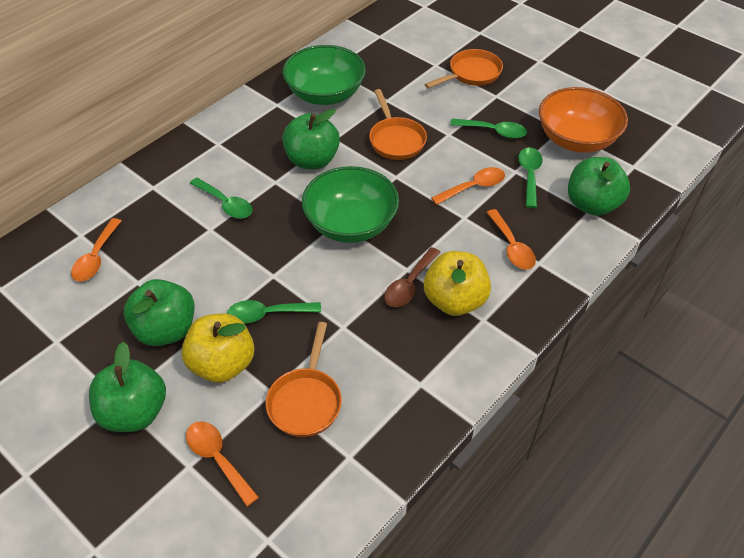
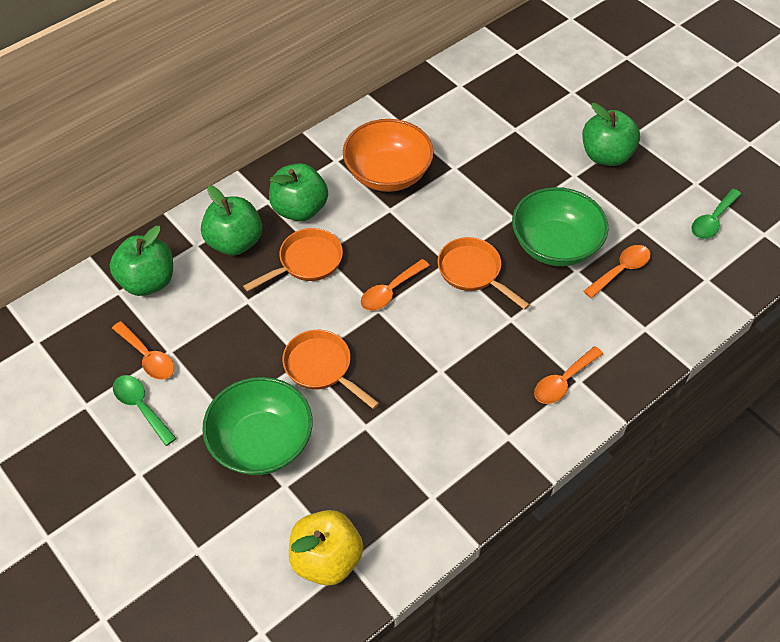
brown spoon: [384,247,441,307] = 1 -> none = 0
green spoon: [190,178,253,219] [227,300,321,323] [450,119,527,139] [518,148,543,208] = 4 -> [113,375,177,446] [691,189,741,239] = 2
yellow apple: [181,314,254,383] [424,251,491,316] = 2 -> [289,510,363,586] = 1

